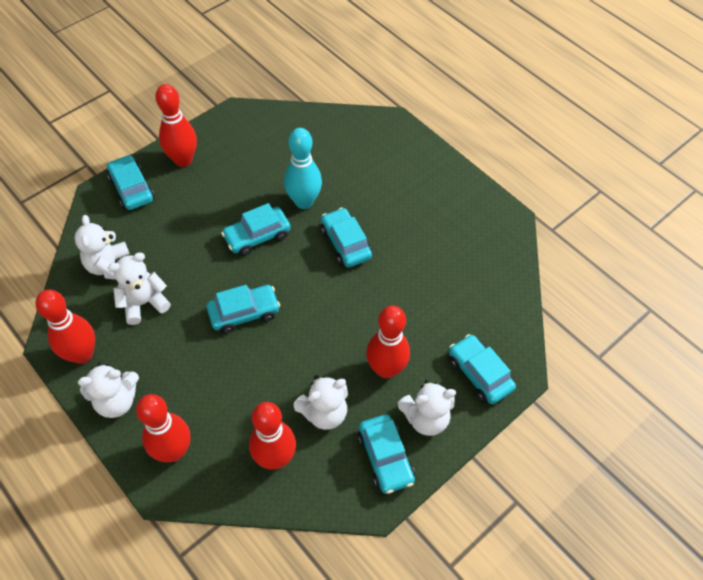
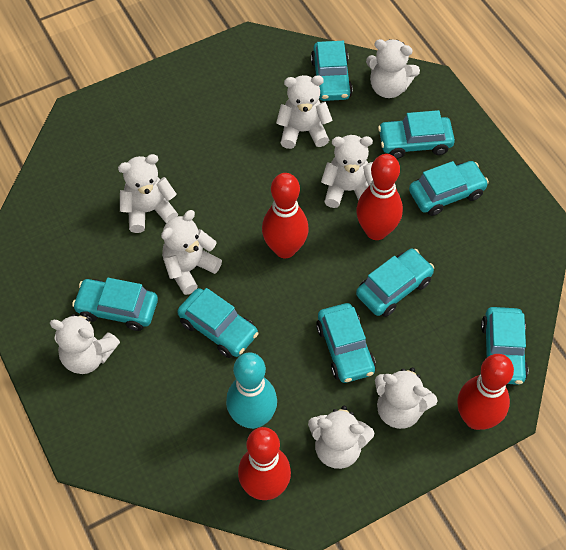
red bowling pin: [35,289,95,364] [136,394,191,462] [155,84,197,167] [249,402,296,470] [366,306,410,378] = 5 -> [238,427,291,500] [262,173,308,258] [356,154,403,240] [457,354,514,430] = 4
turquoise car: [107,155,154,210] [206,285,280,334] [221,203,291,256] [321,207,372,267] [358,414,415,494] [449,334,516,404] = 6 -> [72,278,158,331] [177,288,259,358] [311,41,353,101] [316,303,376,383] [356,249,434,317] [378,110,455,159] [409,161,489,216] [481,307,528,385] = 8
white teddy bear: [74,215,130,280] [78,362,139,418] [108,252,171,325] [293,375,348,430] [398,380,456,436] = 5 -> [50,313,120,374] [118,154,178,233] [161,210,222,295] [276,75,332,149] [308,406,374,469] [321,135,373,208] [366,39,420,98] [375,368,438,429] = 8

